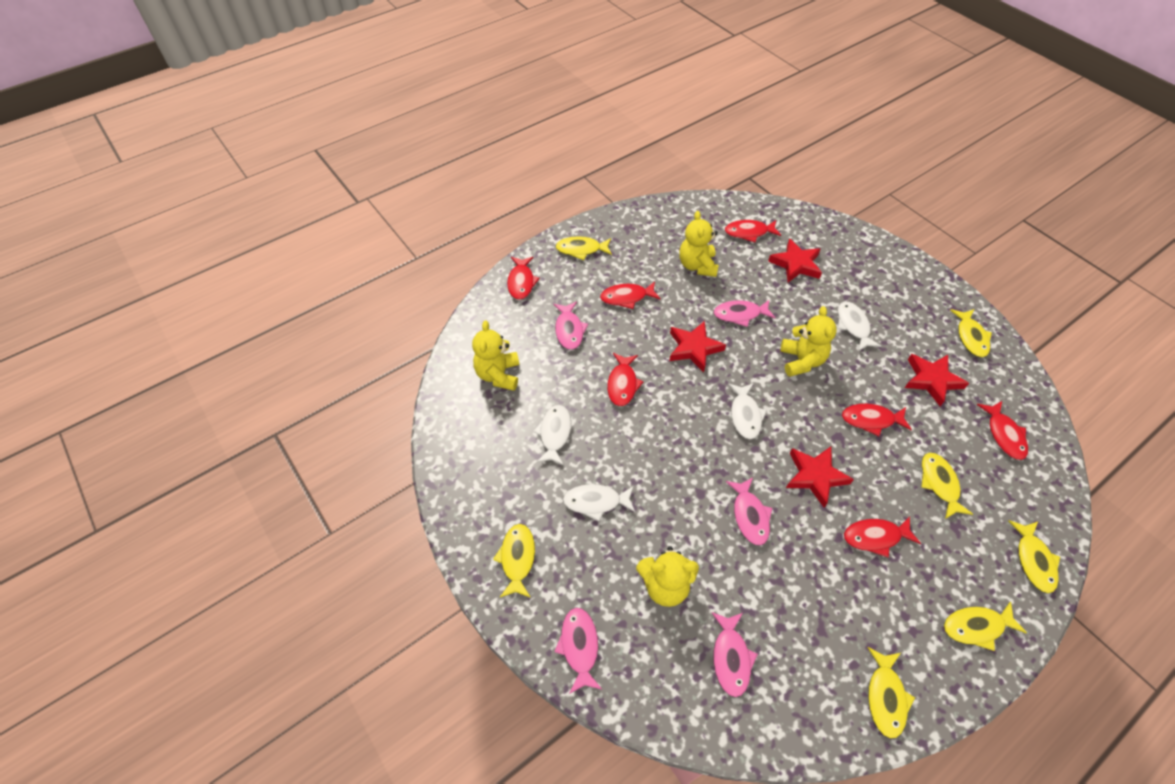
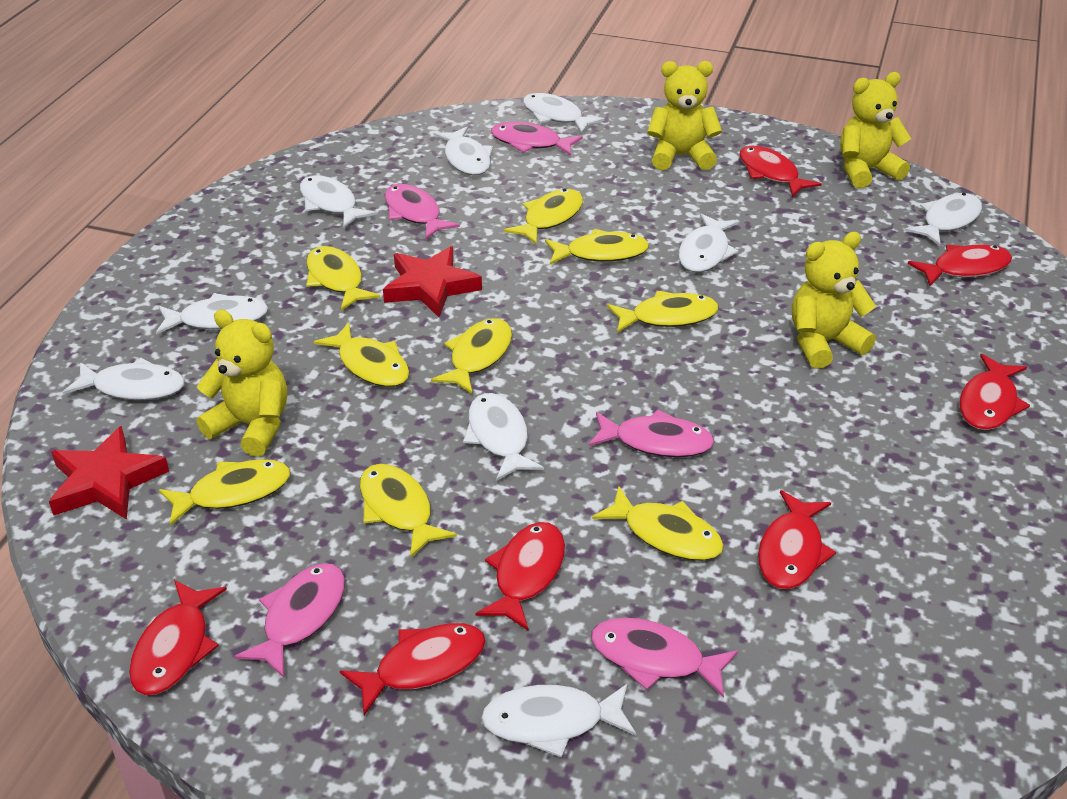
red star: [669,321,726,372] [768,239,822,282] [786,447,854,508] [905,354,969,406] = 4 -> [49,426,169,520] [383,246,482,317] = 2
white fish: [533,405,571,466] [563,484,635,521] [728,383,767,439] [838,302,881,351] = 4 -> [63,357,185,400] [156,293,268,335] [300,175,377,228] [433,127,493,175] [463,393,544,481] [481,684,636,758] [523,93,604,134] [679,213,739,272] [904,193,982,246] = 9
yellow fish: [493,524,535,598] [556,236,612,260] [867,647,915,739] [921,453,973,519] [944,602,1027,651] [950,309,992,357] [1008,520,1060,593] = 7 -> [159,459,290,526] [306,246,380,310] [314,322,409,387] [360,464,457,558] [431,318,512,394] [504,189,583,245] [545,229,649,264] [592,486,724,561] [607,291,718,333] = 9

